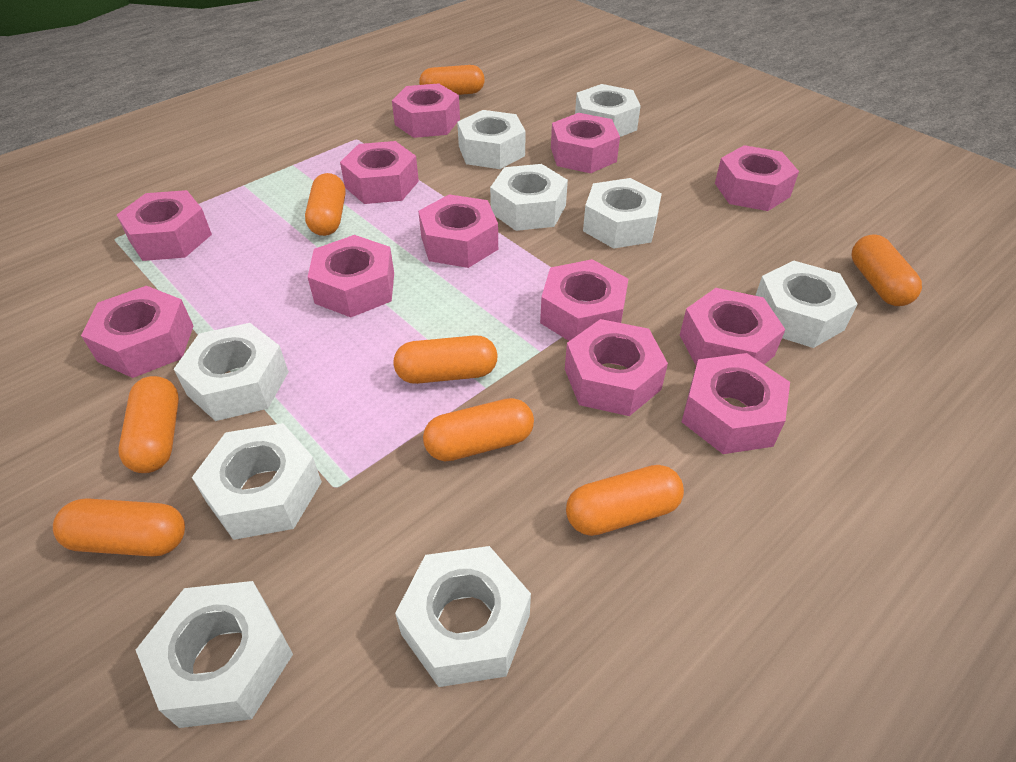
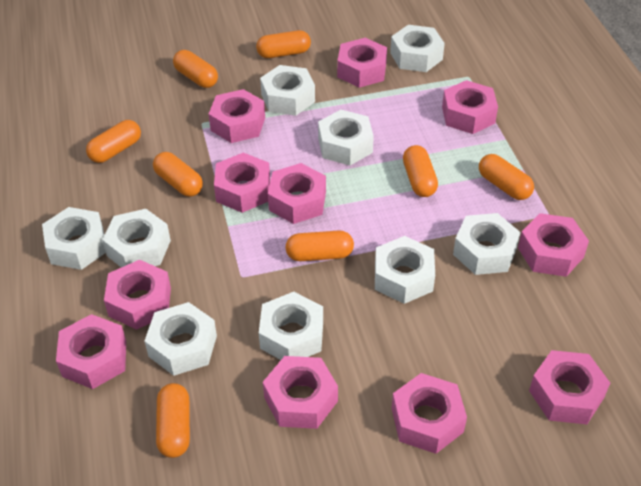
pink nut: [81,286,193,378] [117,190,212,261] [308,235,394,317] [340,141,419,204] [392,83,460,138] [418,194,498,268] [540,259,628,341] [551,113,620,173] [565,319,668,416] [680,288,785,365] [682,353,790,454] [715,145,799,211] = 12 -> [56,314,126,389] [104,260,171,330] [209,89,265,143] [214,153,270,213] [263,356,338,429] [268,163,326,224] [337,38,387,88] [392,373,467,454] [442,80,498,134] [518,213,589,277] [529,350,610,424] = 11

